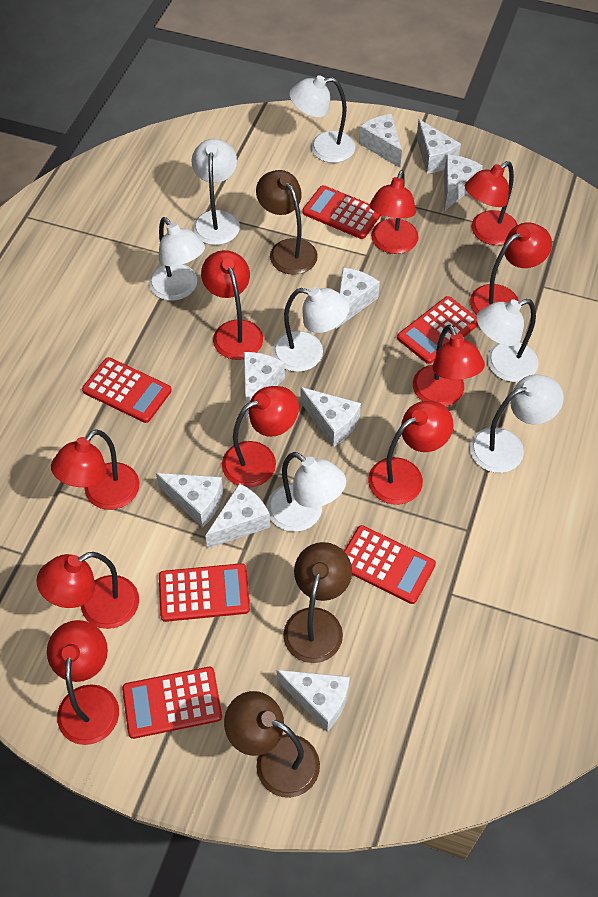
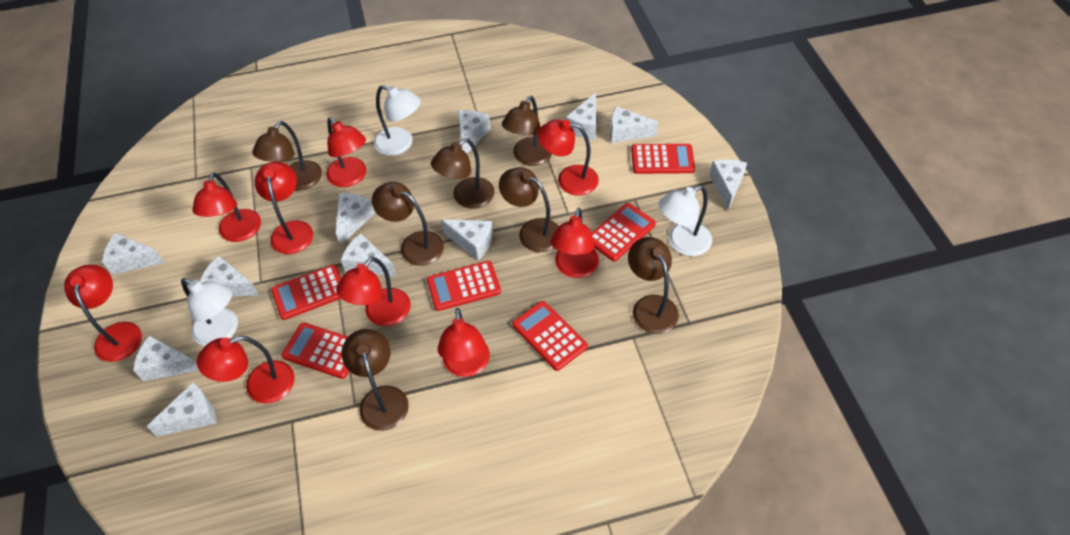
brown lamp: [224,691,320,798] [256,170,318,275] [283,542,352,663] = 3 -> [252,121,322,191] [341,329,409,431] [372,182,444,266] [431,138,494,209] [499,167,559,252] [502,96,552,166] [628,237,679,334] = 7
red lamp: [36,552,139,629] [47,620,119,745] [51,429,139,510] [201,250,263,360] [222,386,299,488] [368,401,454,505] [369,170,419,254] [413,324,485,406] [465,161,518,245] [470,222,552,315] = 10 -> [64,264,142,362] [192,172,261,242] [197,336,295,404] [255,162,313,254] [326,117,366,187] [336,257,410,326] [438,308,490,377] [537,120,599,196] [551,208,599,278] = 9
white cheese: [156,473,223,528] [205,483,270,549] [244,352,285,418] [276,670,350,732] [300,387,361,447] [336,267,380,329] [359,114,402,168] [417,119,461,174] [444,155,483,210] = 9 -> [102,233,165,275] [133,336,199,382] [146,382,217,437] [200,256,259,296] [336,193,375,246] [341,233,396,276] [441,219,493,260] [458,110,490,154] [566,92,597,139] [610,106,658,143] [709,159,747,210] = 11
white lamp: [149,217,205,301] [191,139,240,245] [267,452,346,532] [272,287,350,372] [289,75,355,163] [470,375,564,473] [476,299,539,382] = 7 -> [181,278,238,346] [374,85,421,156] [658,185,712,256] = 3

